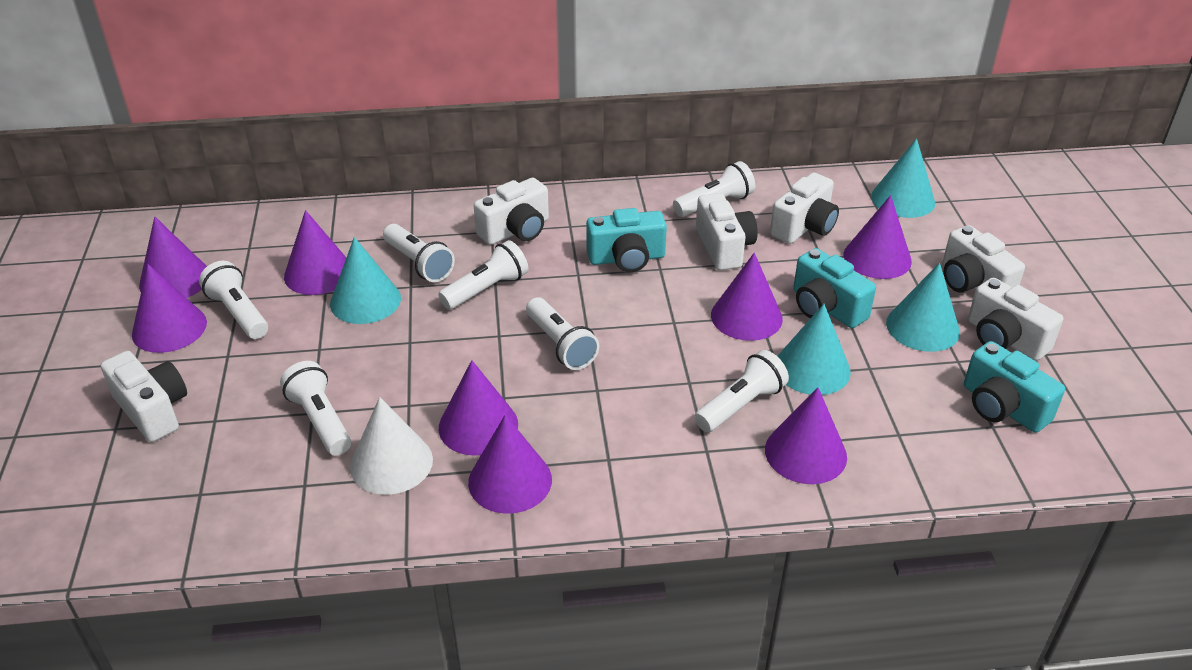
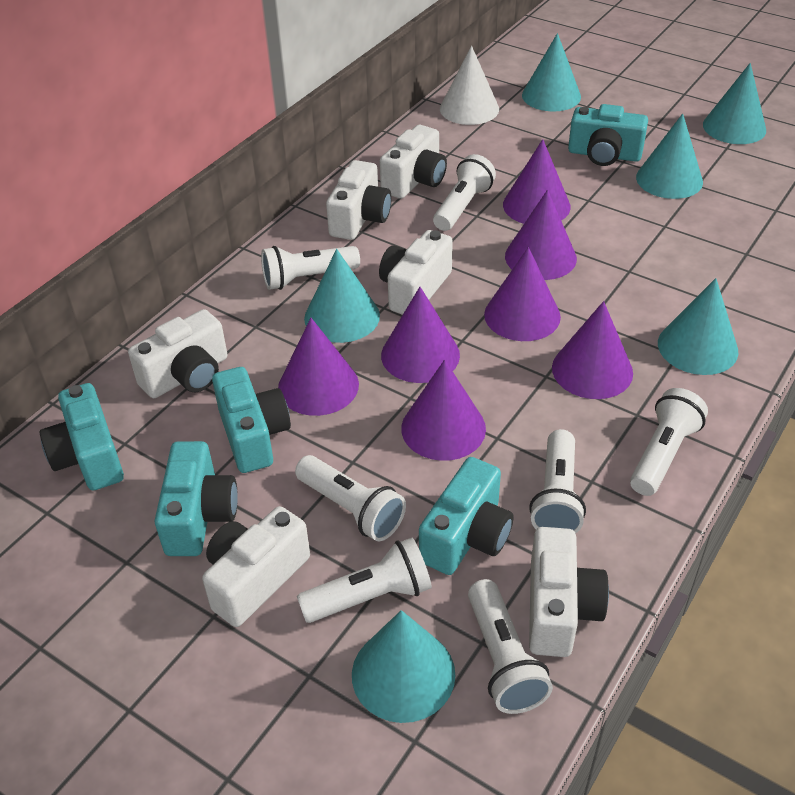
purple cone: [132,264,207,353] [139,217,207,298] [284,210,346,295] [439,360,518,456] [468,415,552,514] [711,253,783,341] [765,387,847,484] [844,195,912,279] = 8 -> [278,318,359,416] [381,287,460,383] [401,360,486,461] [484,247,561,341] [503,139,571,224] [505,190,577,280] [552,301,633,399] = 7
turquoise camera: [586,208,667,272] [793,248,876,328] [964,341,1065,433] = 3 -> [40,383,124,490] [155,441,238,556] [212,367,291,473] [419,457,513,575] [568,104,648,166] = 5
turquoise cone: [330,237,401,324] [777,304,851,395] [871,138,935,218] [886,263,960,352] = 4 -> [304,249,380,343] [352,610,455,723] [522,33,581,111] [636,114,703,199] [658,278,738,375] [703,63,766,144] = 6

